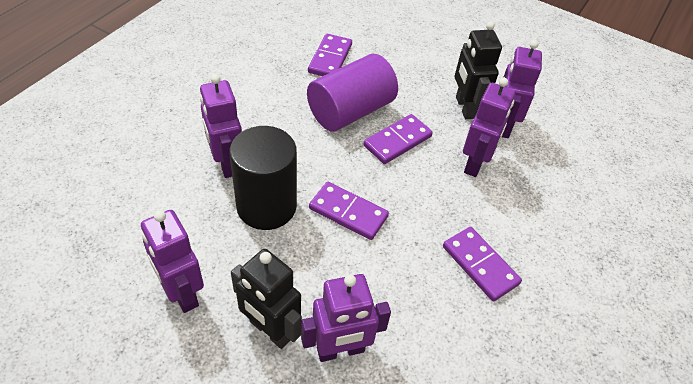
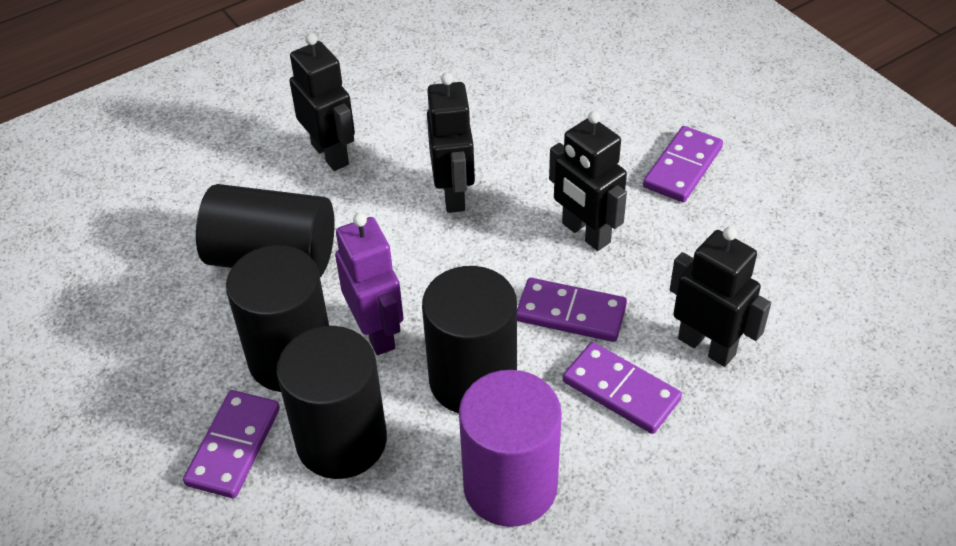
black cylinder: [229,126,297,230] = 1 -> [196,184,335,277] [226,245,329,392] [277,326,387,479] [422,266,517,413] = 4
black robot: [231,249,302,349] [455,21,502,119] = 2 -> [289,33,355,171] [427,73,475,213] [549,111,627,251] [670,227,771,367] = 4
purple robot: [141,210,204,313] [200,74,242,178] [301,274,391,362] [463,78,515,177] [502,40,542,138] = 5 -> [335,213,404,355] = 1

